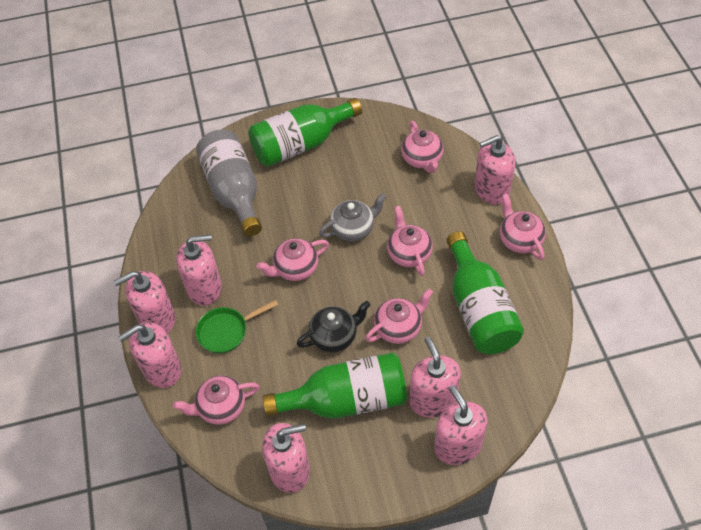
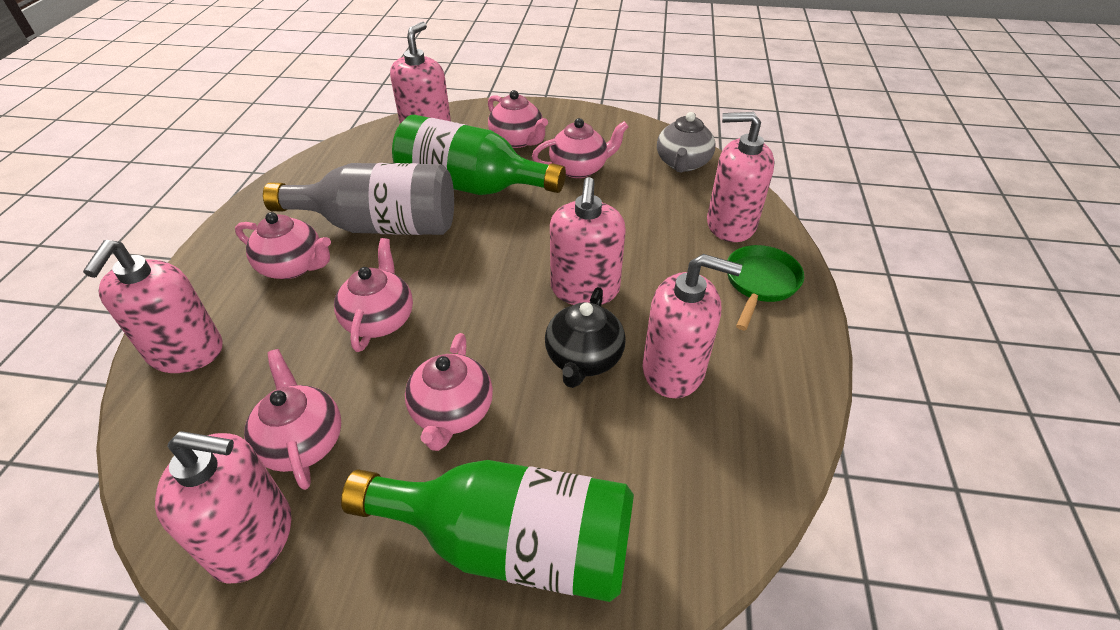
green bottle: [248,98,362,167] [263,352,407,419] [446,231,524,354] = 3 -> [341,460,634,602] [392,115,566,195] = 2
pink soap dispenser: [114,271,175,333] [118,322,181,388] [176,234,222,306] [262,423,310,493] [410,337,461,418] [434,385,488,465] [474,135,516,205] = 7 -> [83,240,223,373] [155,431,291,584] [390,22,451,123] [550,177,626,305] [642,254,742,398] [707,112,775,242] = 6

